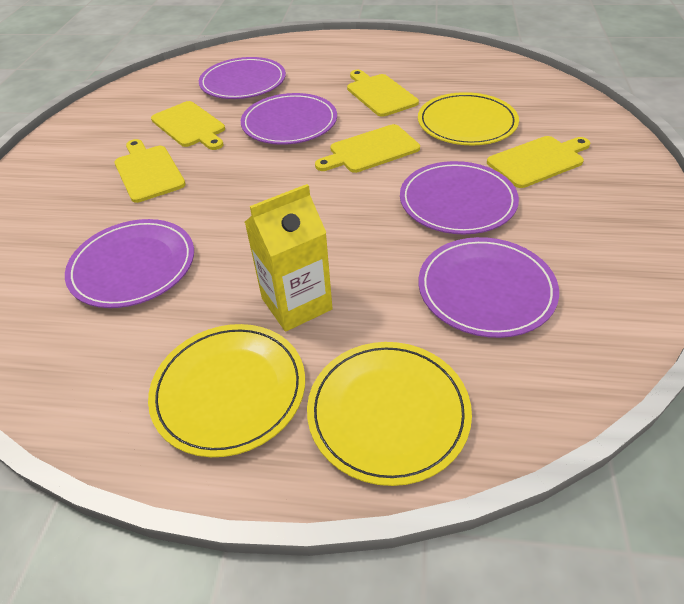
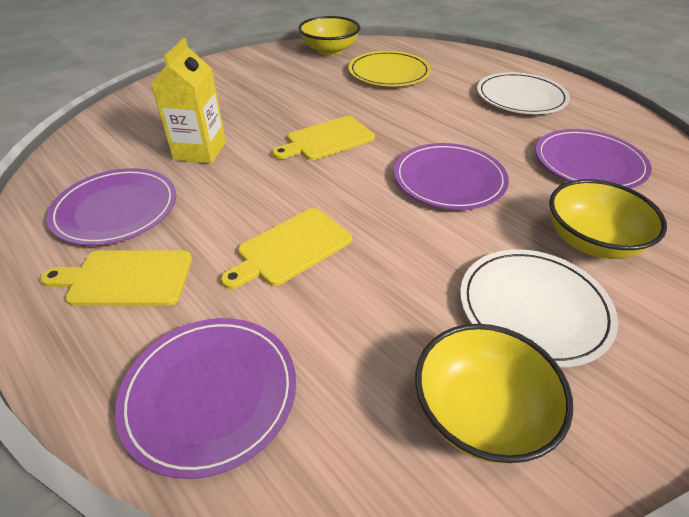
purple plate: [65,219,194,308] [199,57,286,99] [241,93,337,145] [400,161,519,234] [419,237,559,338] = 5 -> [47,168,176,246] [115,318,296,479] [394,143,509,210] [535,129,652,189] = 4
white plate: none = 0 -> [460,249,618,367] [477,72,570,114] = 2
yellow bowl: none = 0 -> [298,16,360,56] [415,324,573,463] [549,179,667,259] = 3
yellow cutting board: [114,139,186,203] [151,101,225,150] [315,124,420,173] [347,70,419,117] [487,136,590,188] = 5 -> [40,251,192,306] [221,208,352,289] [272,116,375,160] = 3
yellow plate: [148,324,305,457] [307,342,472,486] [418,92,519,145] = 3 -> [348,51,431,87] = 1

